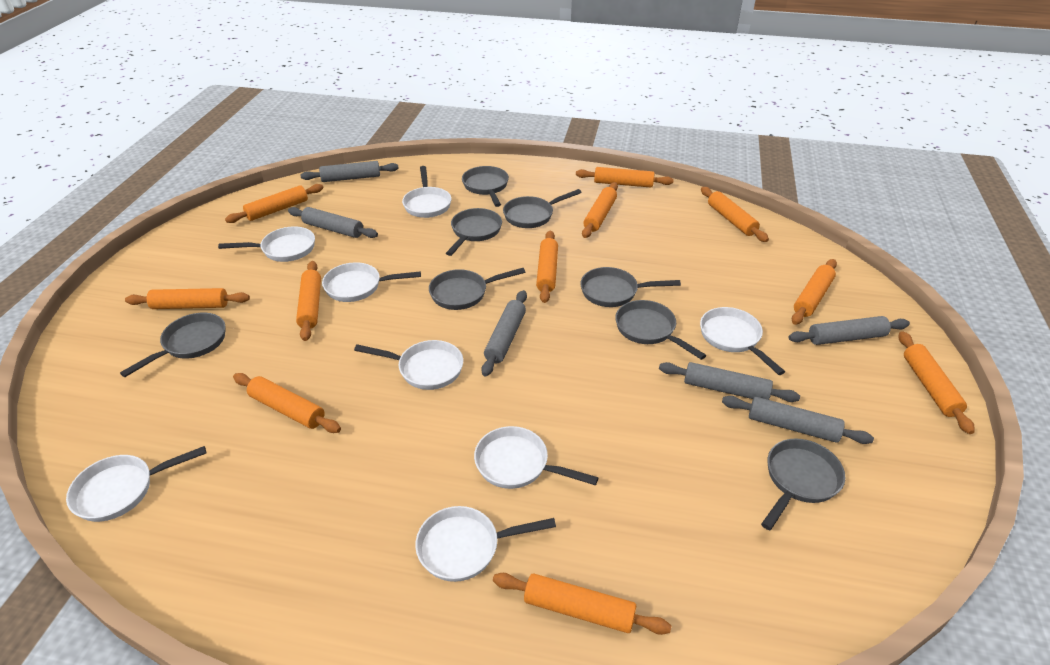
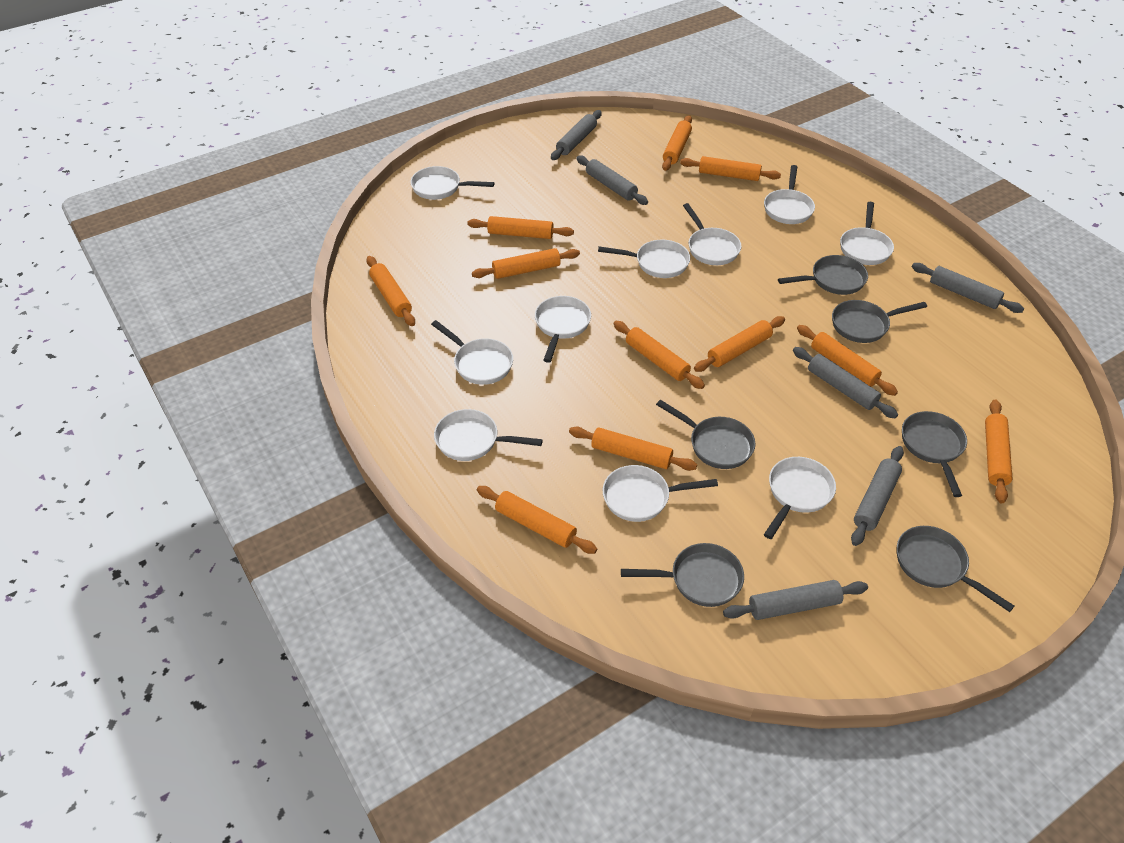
grey pan: [120,313,226,377] [429,268,525,310] [446,208,502,256] [462,166,509,207] [503,189,582,228] [580,267,681,307] [615,300,706,360] [761,438,845,530] = 8 -> [621,543,744,607] [656,400,755,469] [778,255,868,295] [832,300,927,343] [897,526,1014,612] [902,411,967,497] = 6
white pan: [66,446,206,522] [218,226,315,262] [322,262,421,302] [354,340,463,390] [402,166,451,218] [415,506,556,582] [474,426,599,489] [700,307,785,375] = 8 -> [410,166,494,200] [431,320,513,385] [434,409,543,461] [535,296,591,363] [598,240,690,278] [603,465,718,522] [683,203,741,265] [764,165,815,224] [764,457,836,539] [840,202,894,265] = 10

